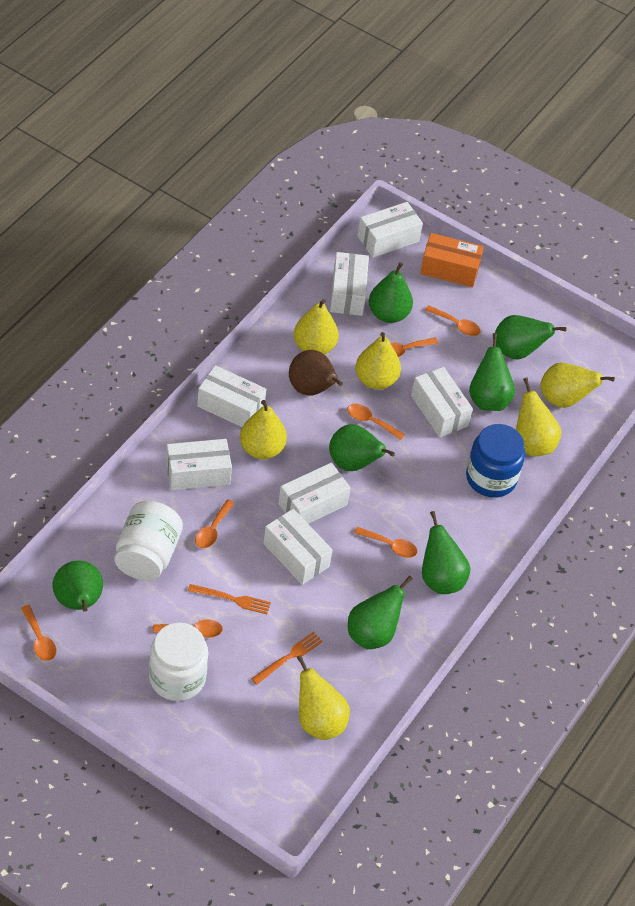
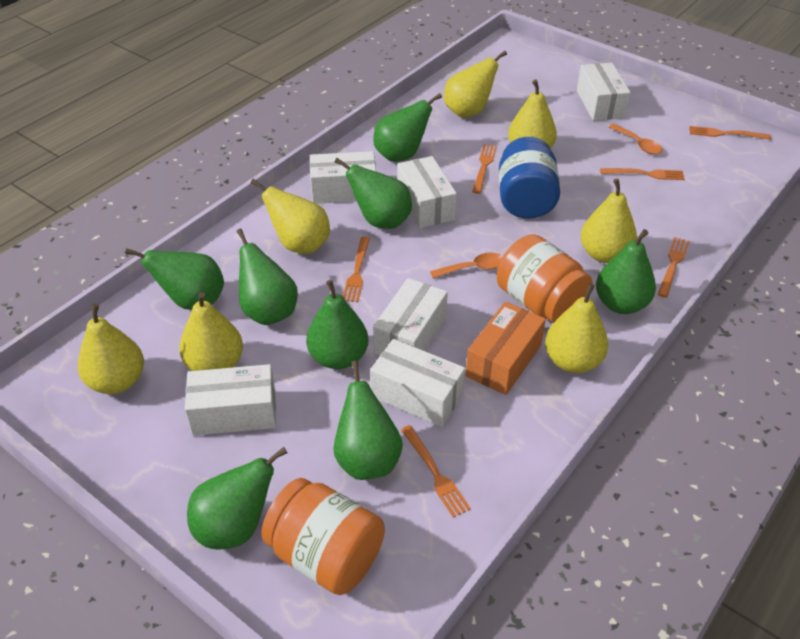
brown pear: [289,350,343,396] = 1 -> none = 0
green pear: [53,560,103,612] [329,424,395,471] [348,576,413,649] [369,262,413,323] [422,511,470,594] [469,333,515,411] [495,315,567,359] = 7 -> [125,248,224,310] [187,447,287,550] [237,229,298,325] [306,280,368,369] [334,361,403,480] [335,158,412,229] [373,93,442,162] [596,229,656,314] = 8
orange fork: [188,584,271,614] [251,632,323,685] = 2 -> [343,237,370,302] [401,425,471,518] [472,144,497,194] [600,168,685,180] [657,237,690,298] [689,126,771,140] = 6
orange jar: none = 0 -> [261,478,385,595] [497,234,592,323] = 2
orange spoon: [21,605,57,661] [153,619,223,638] [195,499,235,548] [347,404,405,440] [354,527,418,558] [390,337,438,357] [425,305,481,336] = 7 -> [430,253,503,278] [609,124,663,154] = 2
white box: [166,439,232,490] [197,365,267,427] [263,509,333,585] [278,463,351,524] [330,252,369,316] [357,202,423,258] [411,367,473,437] = 7 -> [185,364,276,436] [310,151,376,204] [370,339,465,427] [373,278,448,355] [397,156,457,228] [577,63,631,121] = 6
white jar: [115,501,183,581] [149,622,208,701] = 2 -> none = 0
yellow pear: [240,400,287,459] [294,299,339,354] [297,655,350,740] [355,332,401,389] [516,378,561,456] [541,363,615,408] = 6 -> [78,303,144,394] [179,292,243,371] [251,179,330,254] [444,51,507,118] [508,80,557,149] [545,283,608,373] [581,179,637,263] = 7

